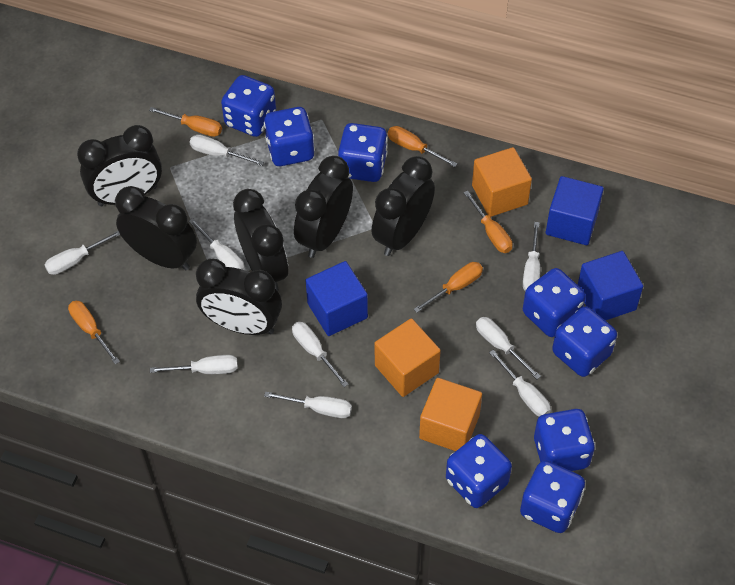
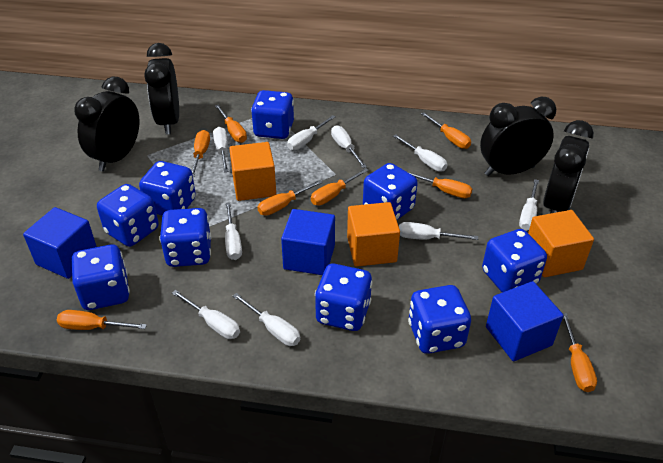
black clock: [77,125,162,206] [115,186,197,270] [196,259,282,335] [233,189,288,291] [294,156,353,258] [372,156,435,256] = 6 -> [74,77,139,171] [144,43,179,134] [480,97,556,176] [543,120,594,214] = 4
blue dice: [221,75,276,137] [264,107,315,166] [338,123,388,182] [446,434,512,508] [520,460,585,533] [523,268,586,337] [534,409,595,471] [552,306,617,377] = 8 -> [72,245,130,310] [97,184,159,247] [139,161,196,216] [159,208,211,267] [251,90,294,139] [315,264,372,331] [363,163,418,220] [408,285,471,354] [482,229,547,293] = 9
orange screwdriver: [68,301,120,365] [149,107,222,137] [388,126,457,167] [414,262,483,313] [463,190,513,253] = 5 -> [57,310,147,330] [192,130,210,177] [215,104,247,143] [258,180,323,216] [311,168,369,205] [406,171,472,198] [421,112,471,149] [563,313,597,392] = 8

